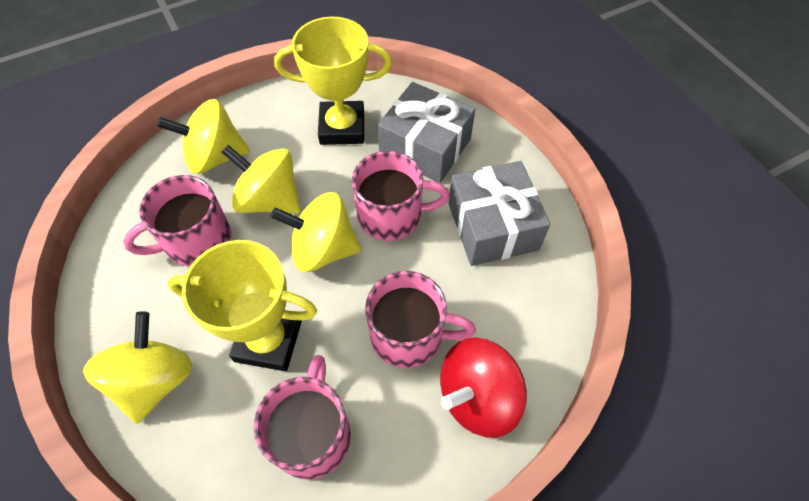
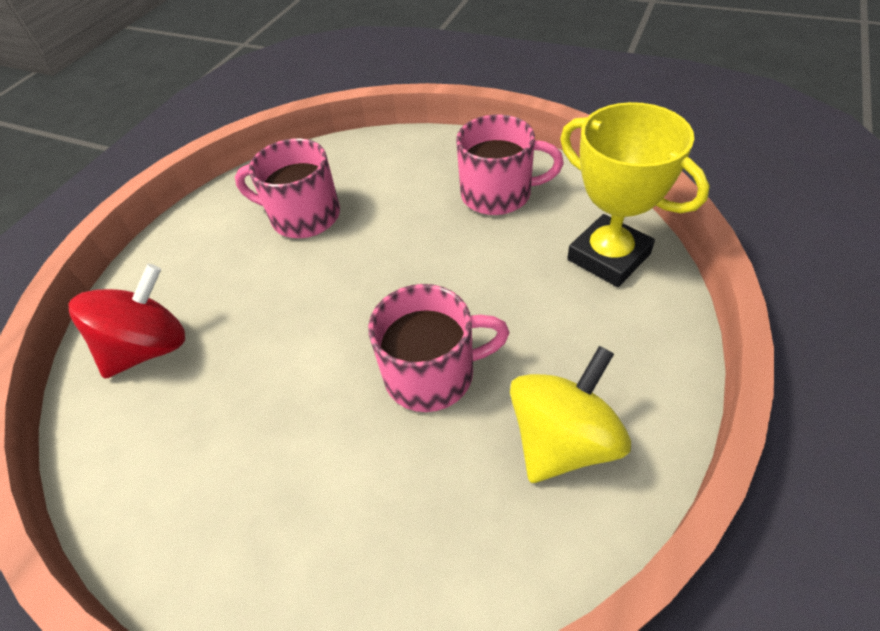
grey gift: [377,82,475,183] [448,161,550,266] = 2 -> none = 0
pink mug: [123,175,231,266] [254,355,351,479] [352,151,450,241] [365,271,476,368] = 4 -> [235,138,340,238] [368,284,510,412] [456,115,564,215] = 3
yellow spinning top: [83,311,193,424] [157,99,250,174] [221,145,300,214] [271,192,362,272] = 4 -> [510,346,631,483] = 1
yellow trophy: [168,240,317,371] [274,16,392,145] = 2 -> [560,102,710,287] = 1

